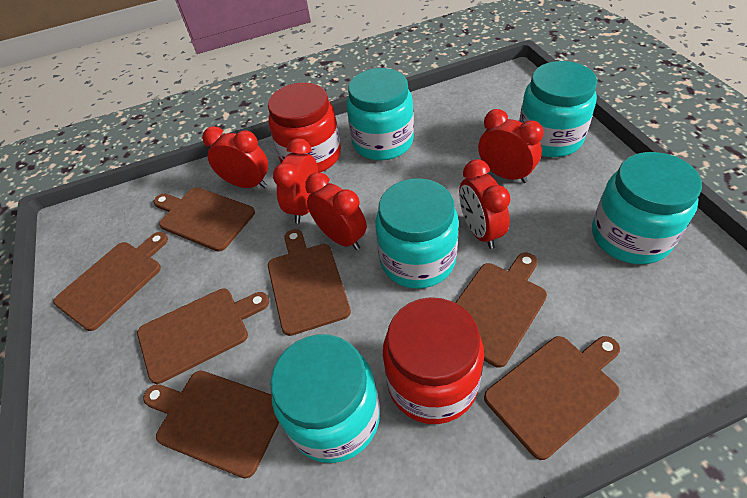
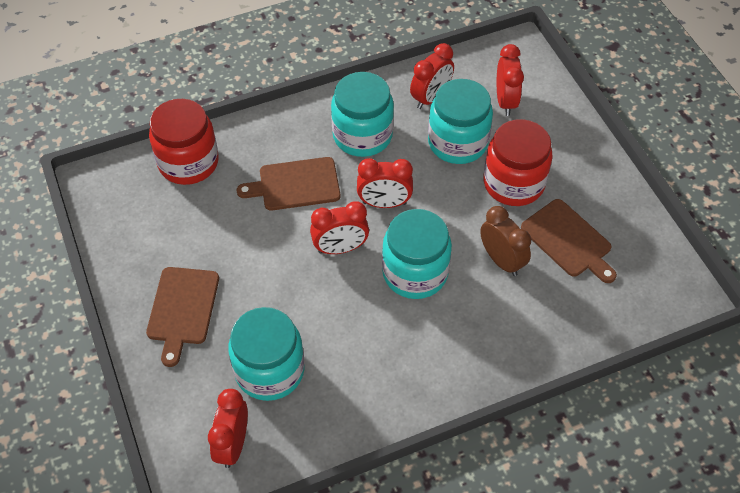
brown clock: none = 0 -> [480,206,531,276] = 1
brown cutting board: [54,232,168,331] [137,288,269,384] [143,371,279,478] [154,187,255,252] [268,229,351,336] [455,253,547,368] [484,336,620,460] = 7 -> [146,267,219,367] [237,157,340,211] [521,199,617,283] = 3
turquoise jar: [271,334,380,463] [347,68,414,161] [375,178,459,289] [519,61,597,157] [592,152,702,264] = 5 -> [228,307,305,401] [331,72,394,157] [382,209,452,299] [428,79,493,164] = 4

